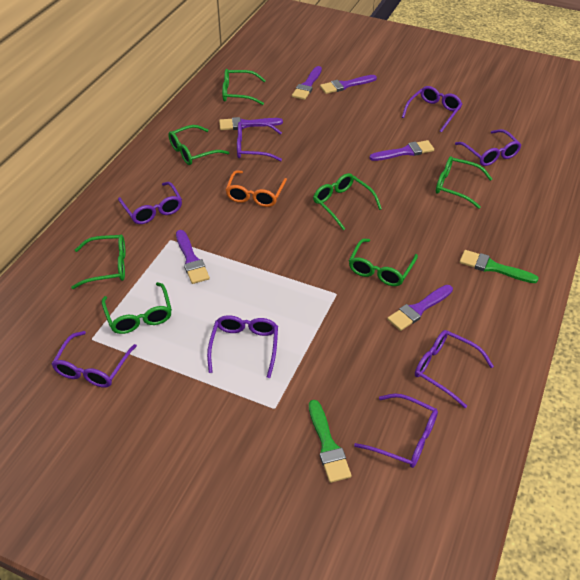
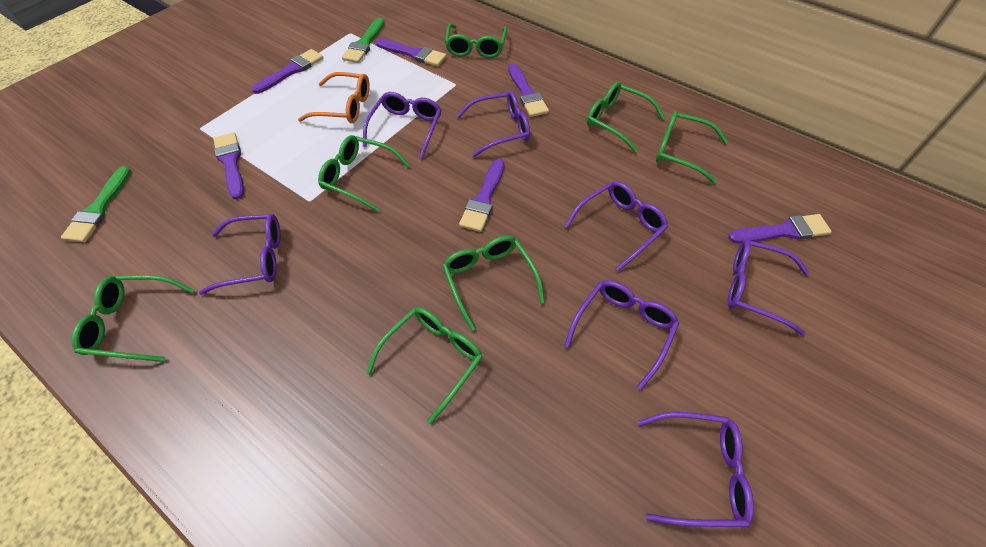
purple glasses: [52,331,137,388] [118,182,182,224] [207,315,278,378] [237,122,282,162] [354,394,438,468] [402,86,462,133] [415,330,494,408] [455,129,521,166] = 8 -> [199,214,281,295] [363,92,442,158] [457,91,530,157] [564,181,668,271] [564,280,679,390] [638,412,754,527] [728,240,809,336] = 7

